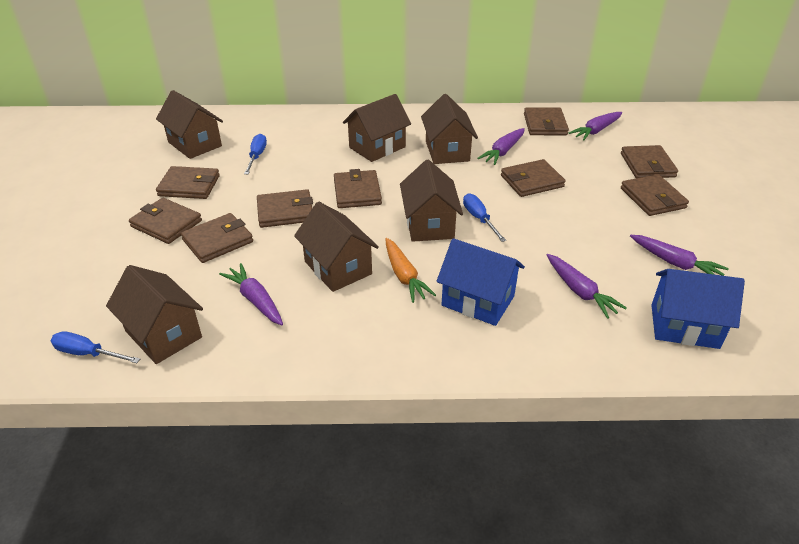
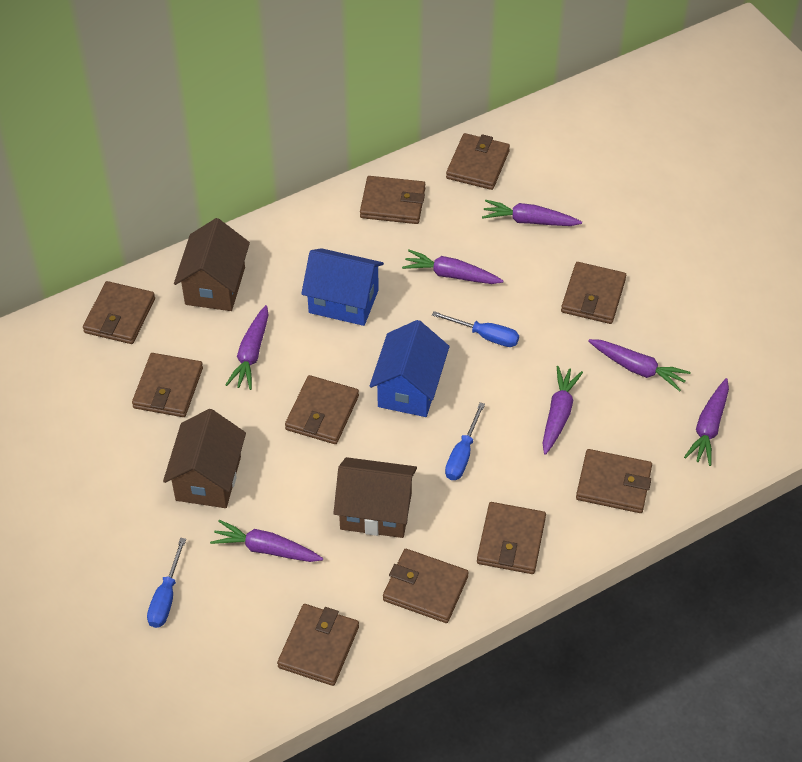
brown house: [106,265,203,364] [156,90,223,159] [294,202,379,292] [343,94,411,162] [400,159,463,242] [421,94,478,164] = 6 -> [163,409,246,508] [174,218,250,311] [333,457,417,538] = 3
brown wallet: [129,198,202,244] [156,166,220,199] [181,213,253,263] [257,189,313,228] [334,169,382,208] [501,159,565,197] [524,107,569,135] [621,145,678,178] [621,174,689,216] = 9 -> [83,281,155,344] [132,353,203,417] [277,604,359,686] [285,375,359,444] [360,176,425,224] [383,549,469,623] [446,133,510,190] [477,502,546,574] [561,262,626,324] [576,449,652,513] = 10
orange carrot: [385,238,436,303] = 1 -> none = 0
purple carrot: [219,263,283,325] [477,128,525,165] [547,254,627,319] [569,112,622,141] [630,235,729,276] = 5 -> [210,520,323,562] [225,305,268,390] [402,249,504,284] [482,200,582,226] [542,366,583,455] [588,339,690,391] [684,378,729,466] = 7

